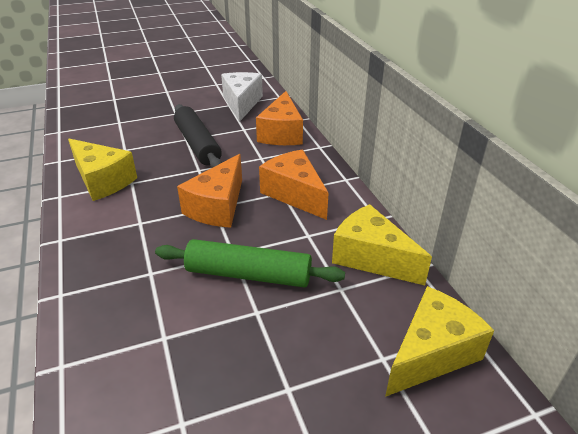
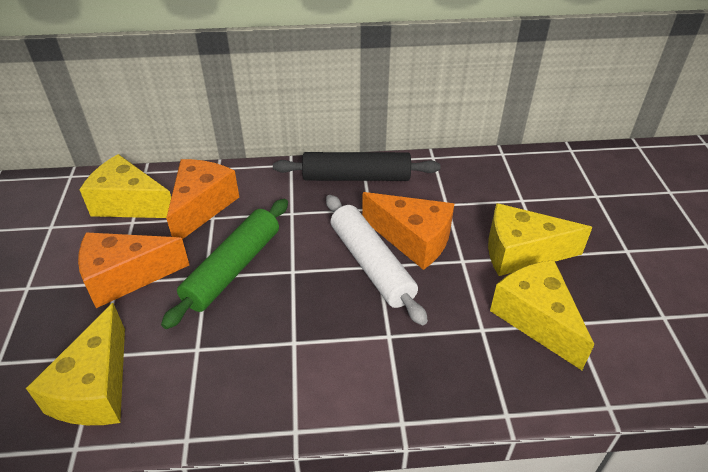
white cheese: [221,72,263,122] = 1 -> none = 0
white rolling pin: none = 0 -> [326,195,428,325] = 1
yellow cheese: [68,138,137,201] [332,204,432,285] [385,286,495,397] = 3 -> [26,303,125,425] [79,154,171,218] [488,203,593,276] [490,260,595,370] = 4

